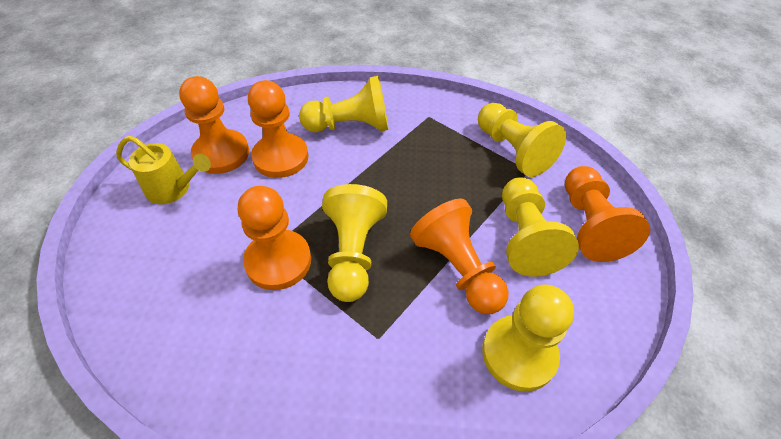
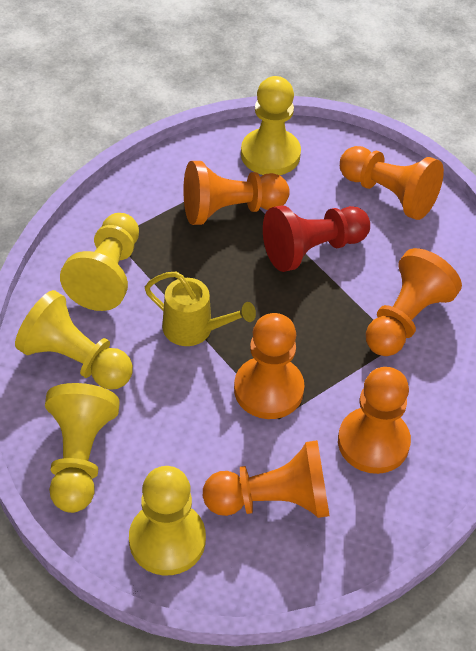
orange pawn: [179,76,249,174] [238,186,311,290] [248,80,309,178] [410,198,509,314] [565,166,650,262] = 5 -> [183,161,290,225] [203,440,330,518] [234,313,304,419] [338,367,411,474] [340,146,444,220] [366,248,462,356] = 6
red pawn: none = 0 -> [263,205,370,272] = 1

